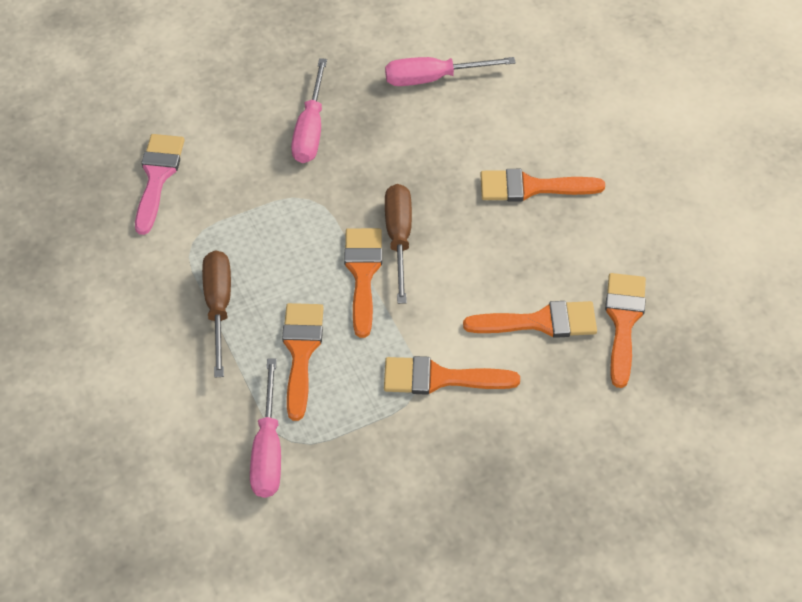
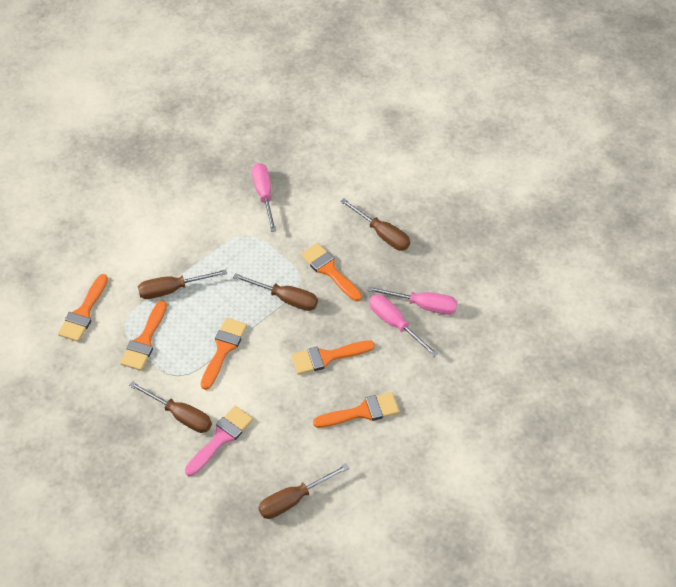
brown screwdriver: [202,250,231,378] [385,184,412,304] = 2 -> [129,381,212,433] [138,269,227,299] [233,273,318,311] [258,464,349,519] [340,199,410,251] = 5

